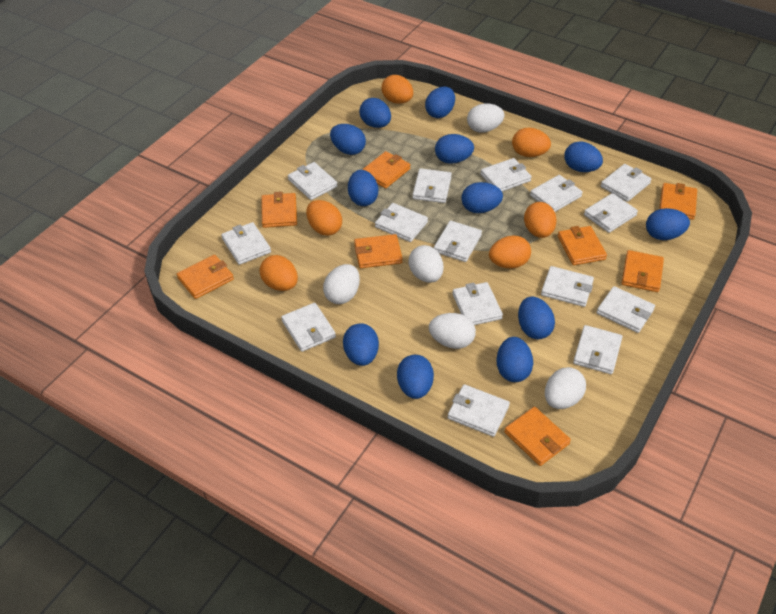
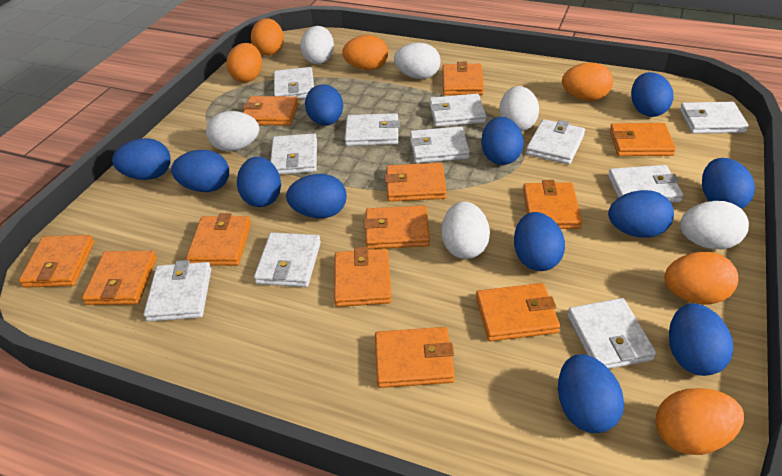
orange wallet: [177,255,234,299] [261,192,297,228] [354,234,403,268] [362,151,411,189] [504,407,571,466] [558,226,607,265] [622,250,664,292] [659,183,697,220] = 8 -> [19,235,94,288] [82,251,157,305] [186,213,251,266] [242,96,299,126] [334,247,392,307] [364,206,430,249] [375,327,455,388] [385,163,447,202] [443,62,484,95] [476,283,560,341] [523,180,582,229] [610,123,676,156] = 12
white egg: [323,264,360,304] [408,245,444,283] [429,313,476,349] [467,103,504,133] [545,367,586,409] = 5 -> [206,111,259,151] [300,26,334,64] [394,43,440,79] [441,201,490,259] [499,86,539,131] [680,201,749,249] = 6
white wallet: [221,222,271,265] [281,303,336,352] [288,162,338,200] [375,203,428,242] [412,168,452,203] [434,220,482,262] [447,384,510,437] [452,282,503,325] [480,158,532,191] [530,175,583,212] [541,266,594,307] [573,325,622,374] [584,193,638,233] [597,286,655,333] [601,164,652,202] = 15 -> [144,260,211,322] [254,232,321,287] [270,133,317,175] [274,67,314,99] [345,113,400,146] [410,126,470,163] [429,94,486,127] [526,119,585,164] [567,298,656,369] [608,165,683,203] [680,102,749,134] = 11

